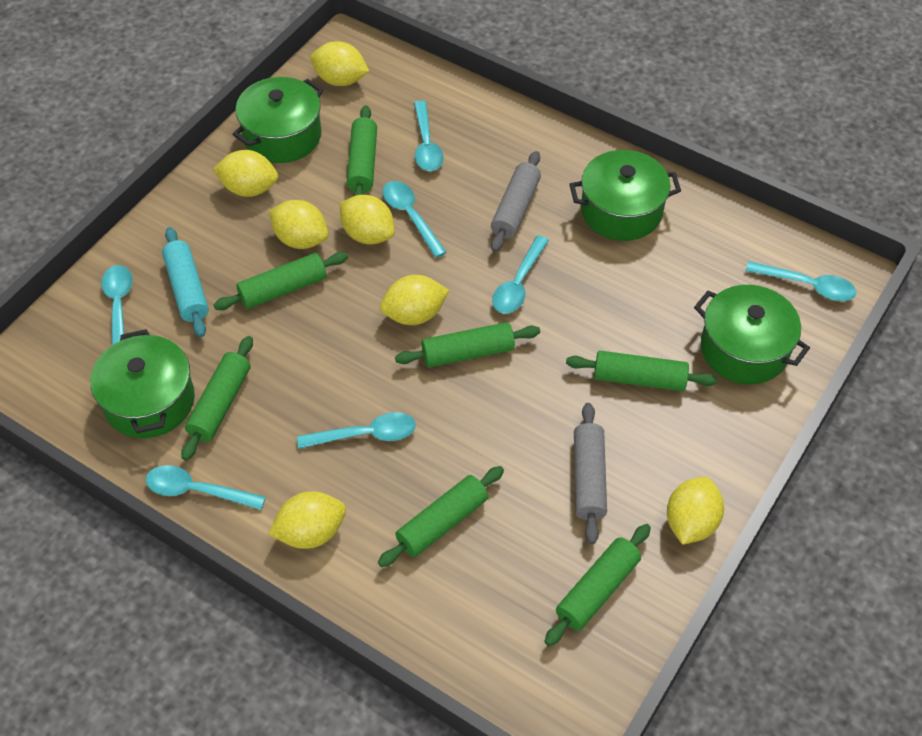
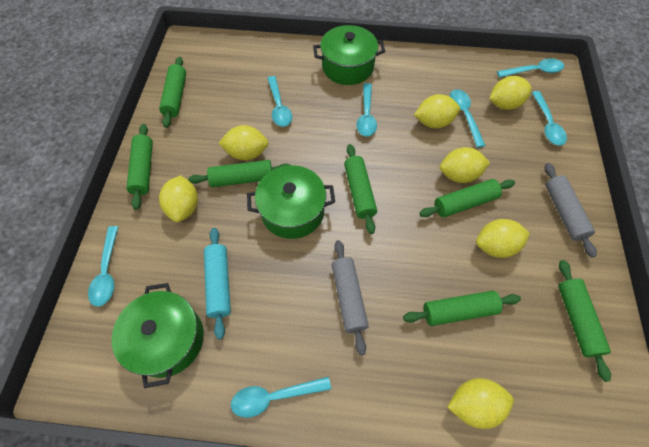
green pot: [90,329,195,438] [233,77,324,163] [569,150,681,241] [694,285,810,384] = 4 -> [112,283,204,388] [247,165,335,239] [313,25,385,85] = 3

